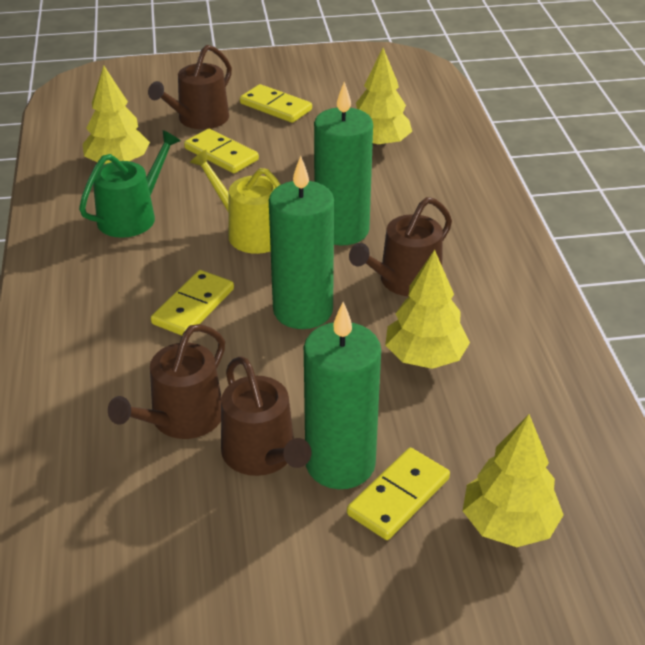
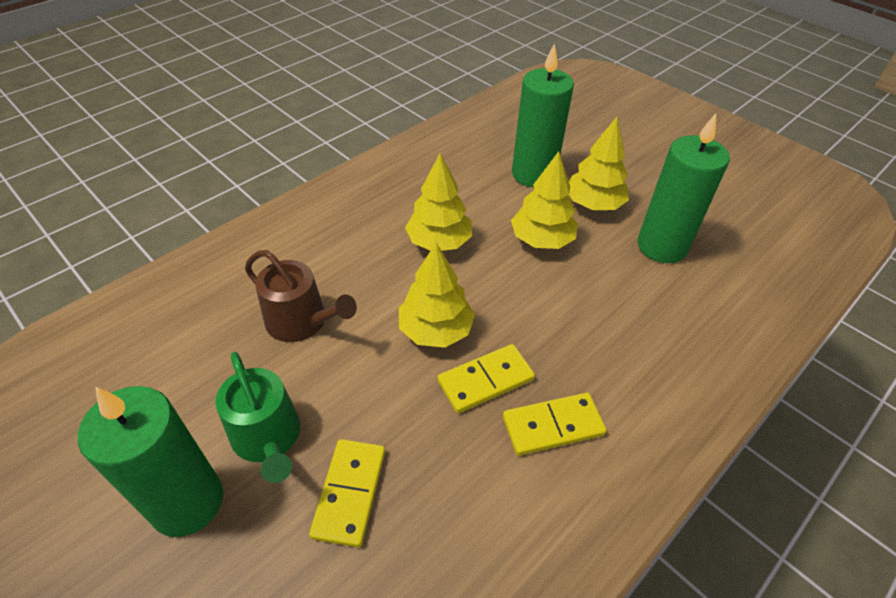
brown watering can: [108,324,225,439] [148,45,232,129] [221,356,312,476] [349,197,452,297] = 4 -> [245,250,357,342] = 1
yellow domino: [151,270,234,336] [184,129,259,173] [240,84,312,123] [347,448,450,540] = 4 -> [309,439,385,548] [437,344,535,413] [503,393,607,456] = 3
yellow watering can: [190,150,281,254] = 1 -> none = 0

